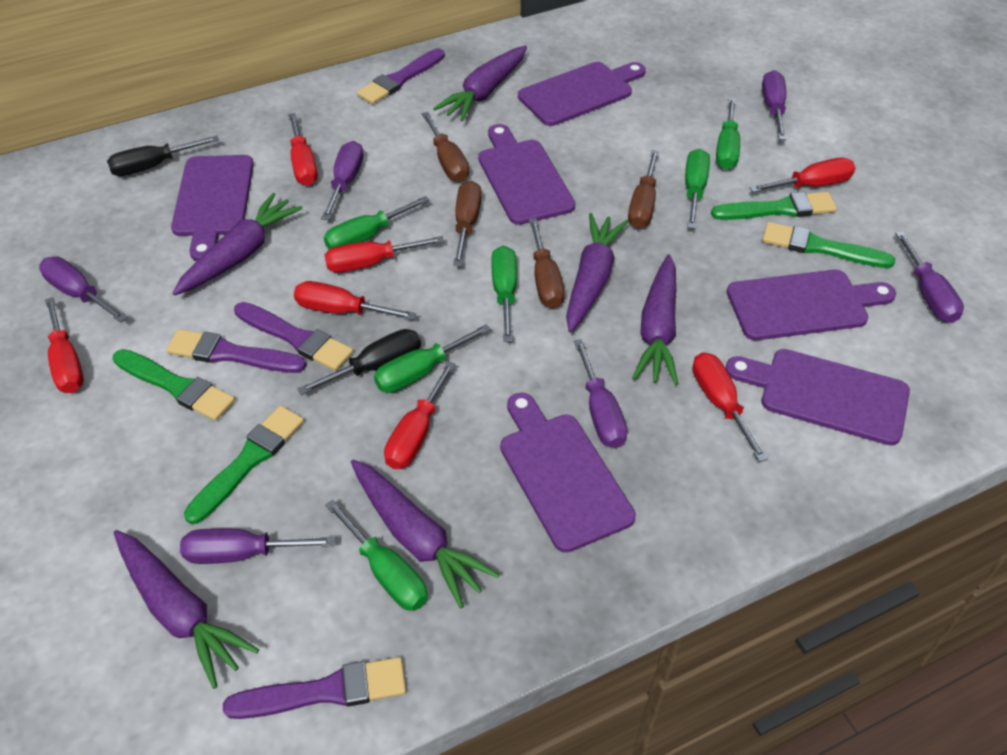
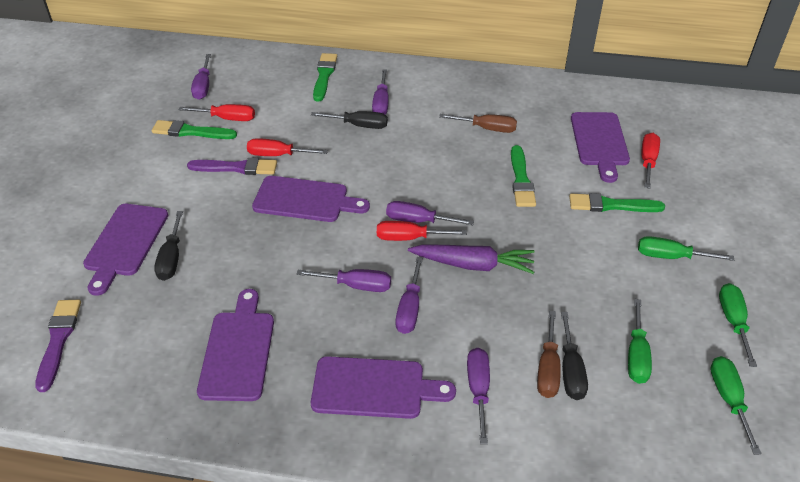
black screwdriver: [107,135,219,176] [297,329,421,395] = 2 -> [154,211,183,281] [311,111,388,129] [561,312,588,400] = 3
brown screwdriver: [422,112,469,182] [453,181,482,266] [529,218,565,308] [628,150,659,229] = 4 -> [439,114,517,133] [537,311,560,398] = 2
green screwdriver: [324,196,430,250] [325,500,428,611] [374,324,491,393] [491,246,517,342] [685,149,710,229] [716,98,740,169] = 6 -> [628,299,652,384] [638,236,734,261] [710,356,762,455] [719,283,757,367] = 4
purple brush: [166,329,306,373] [223,657,406,719] [234,302,353,371] [357,48,445,104] = 4 -> [35,300,81,392] [187,158,277,175] = 2
purple carrot: [114,530,259,689] [173,193,303,295] [351,459,500,608] [433,45,527,122] [566,213,629,332] [632,255,679,385] = 6 -> [408,245,535,274] = 1
purple cutting board: [171,155,254,261] [478,124,575,225] [500,393,636,553] [518,62,646,126] [725,349,910,446] [727,270,896,340] = 6 -> [83,204,168,296] [197,289,274,401] [252,176,370,222] [311,356,456,419] [571,112,630,183] = 5
red screwdriver: [45,297,84,393] [288,113,318,186] [294,281,416,320] [324,236,445,273] [384,361,456,469] [693,352,768,462] [750,158,855,193] = 7 -> [178,104,255,121] [247,138,328,156] [377,221,467,241] [642,133,660,188] = 4

